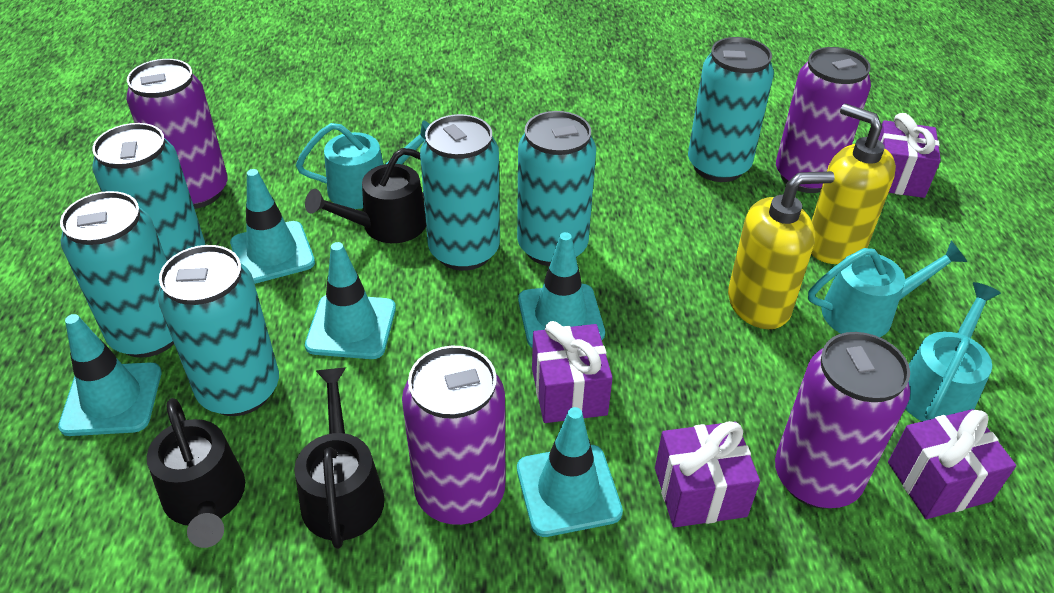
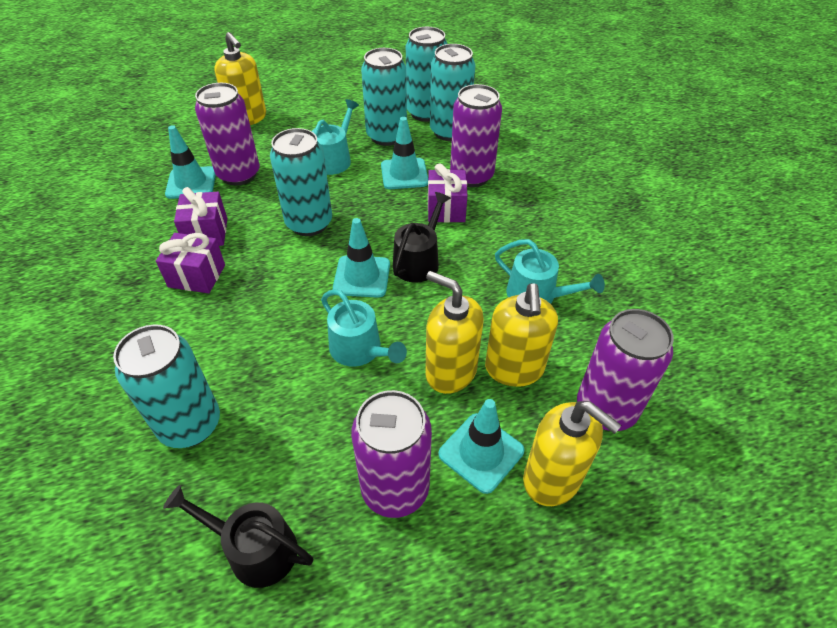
black watering can: [147,398,245,548] [294,367,384,549] [305,148,426,243] = 3 -> [163,485,313,588] [393,192,451,283] = 2
purple gift: [532,321,613,423] [655,421,760,527] [878,113,941,198] [888,409,1016,519] = 4 -> [156,233,225,293] [174,187,227,246] [428,164,468,223] = 3
turquoise can: [60,191,174,358] [92,123,205,261] [158,245,279,416] [420,114,500,271] [517,111,596,266] [688,37,774,182] = 6 -> [113,324,220,448] [270,128,332,236] [361,48,407,146] [406,27,447,122] [430,44,475,141] = 5
turquoise traffic cone: [58,314,161,436] [230,169,315,284] [305,242,396,359] [517,407,623,537] [518,232,605,348] = 5 -> [165,125,216,199] [333,218,390,298] [381,117,428,189] [438,399,524,494] = 4
yellow soap dispenser: [728,171,834,329] [811,103,896,264] = 2 -> [214,32,266,125] [425,271,484,394] [485,283,558,387] [523,401,622,506] = 4

